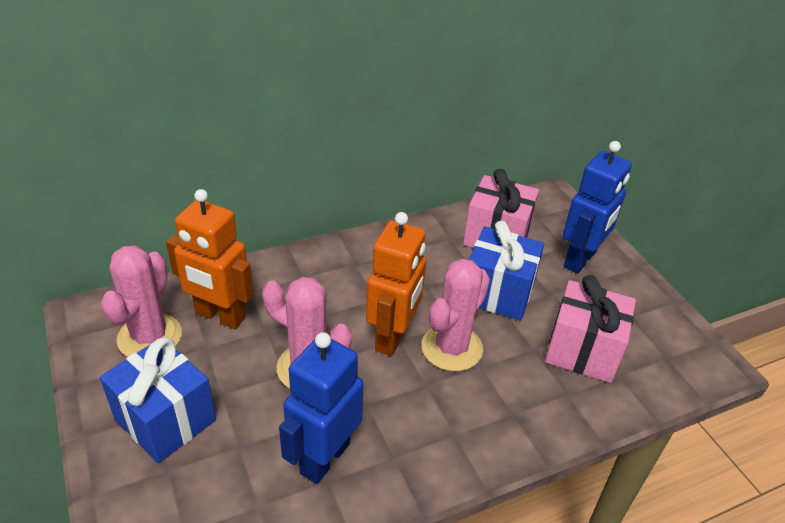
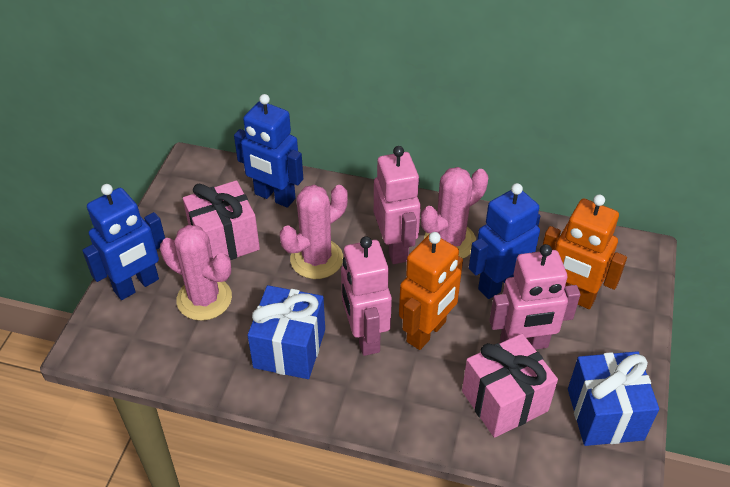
blue robot: [279,332,364,484] [563,141,632,274] = 2 -> [82,184,165,300] [234,94,303,208] [469,183,540,299] = 3
pink robot: none = 0 -> [341,236,392,356] [374,146,421,264] [489,244,580,350] = 3

